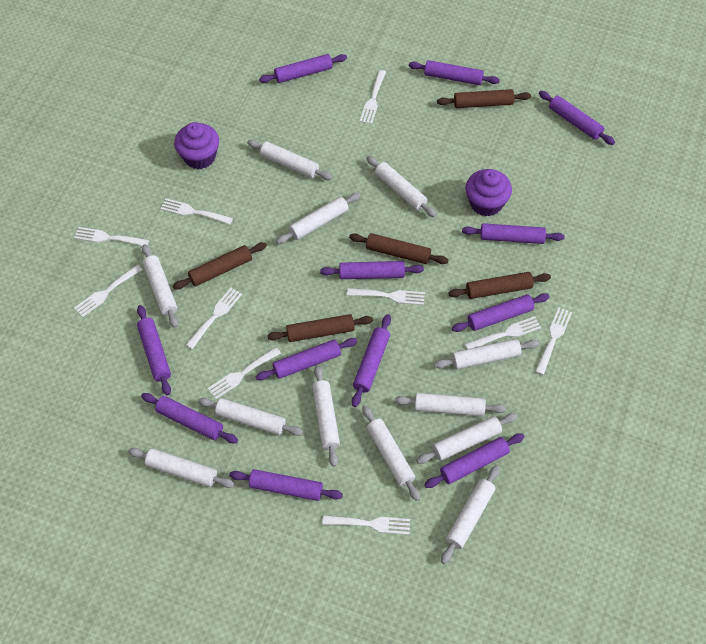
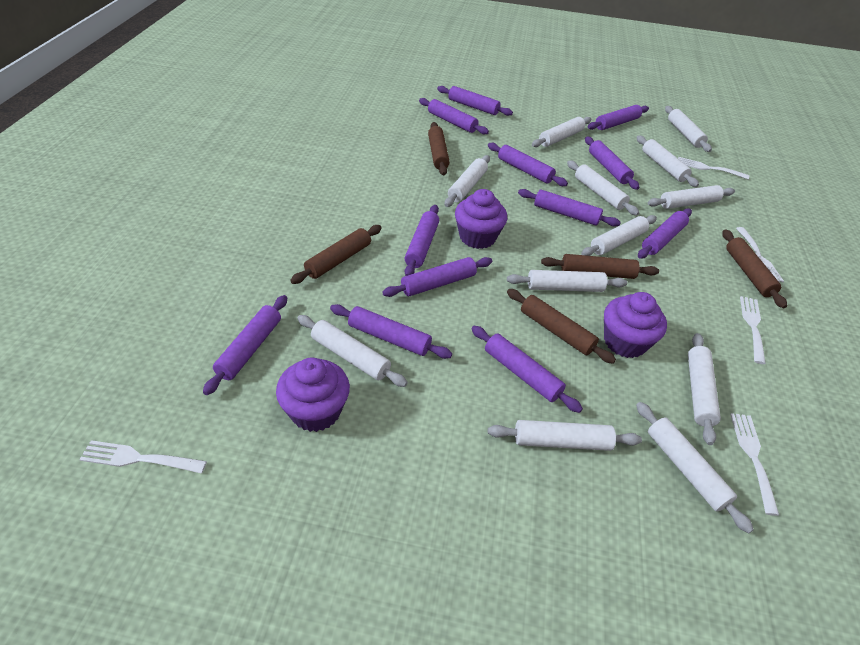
purple cupcake: [174,122,219,169] [466,169,512,217] = 2 -> [276,358,350,432] [455,189,507,249] [604,292,667,358] = 3
white fork: [74,227,149,246] [74,265,143,317] [160,199,233,224] [186,288,242,349] [208,347,281,399] [323,515,410,535] [347,288,425,305] [359,70,386,124] [465,316,541,349] [535,307,572,375] = 10 -> [79,440,207,474] [678,157,749,179] [730,413,779,516] [736,227,784,282] [740,296,766,364] = 5

